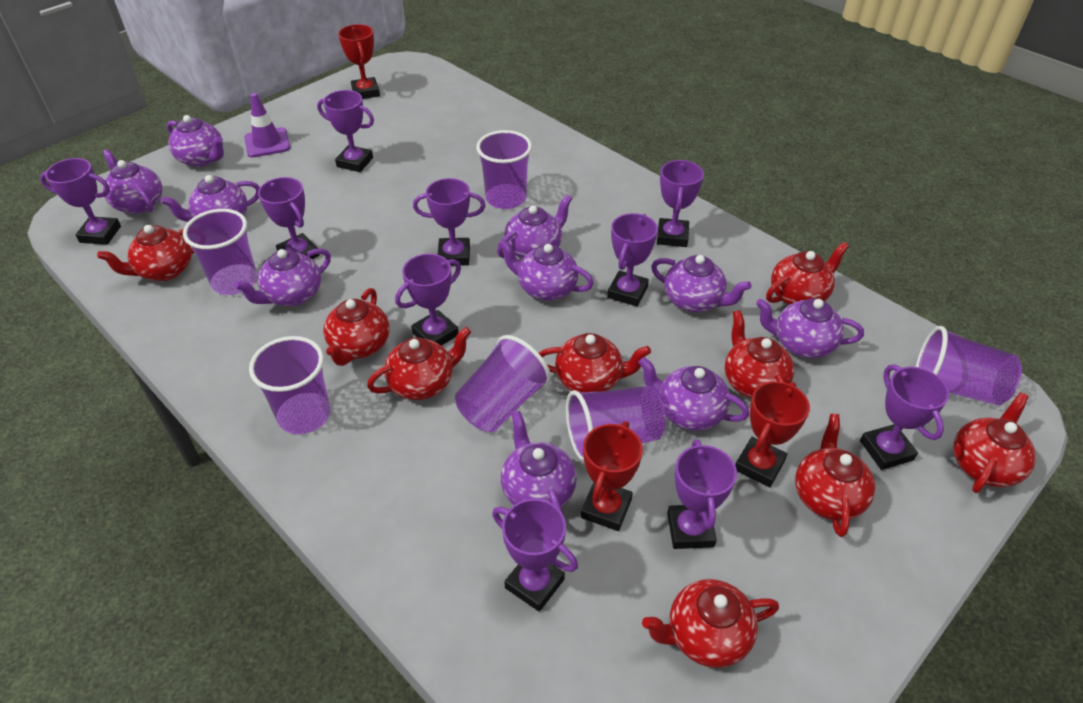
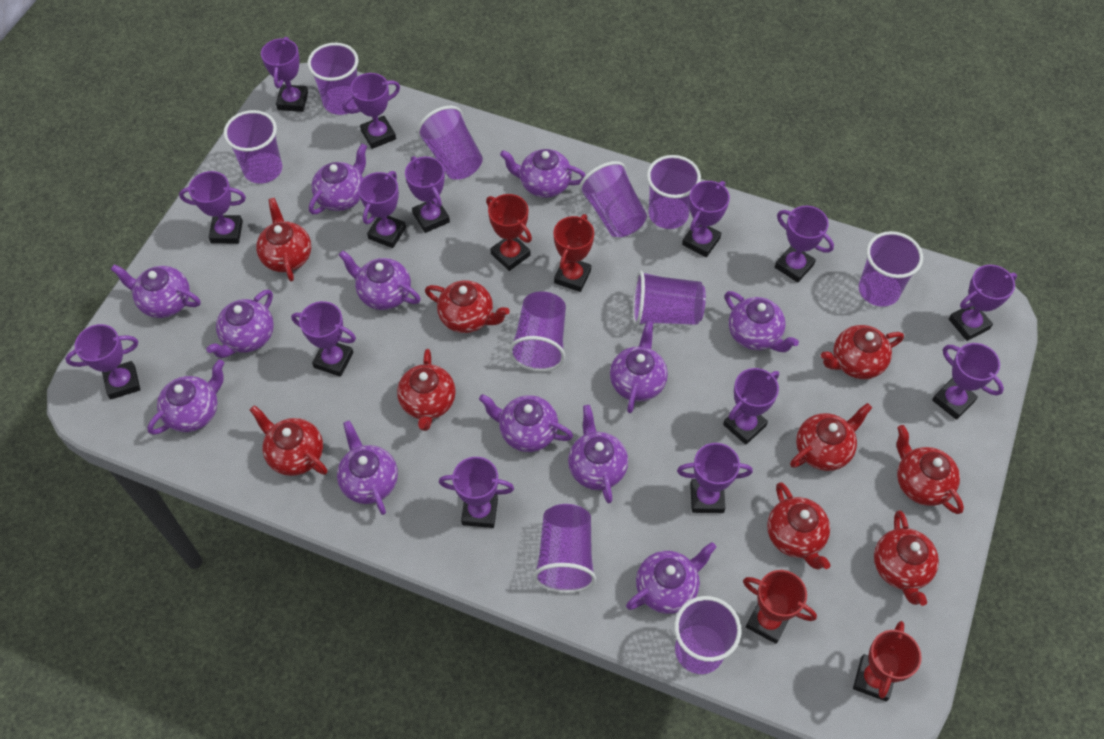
purple cup: [183,209,257,295] [249,336,331,434] [455,335,551,432] [476,130,532,209] [566,386,666,462] [916,326,1022,405] = 6 -> [224,110,282,184] [308,43,358,115] [417,106,483,180] [509,291,566,372] [533,504,596,593] [579,161,647,237] [633,271,706,326] [647,155,701,229] [674,596,742,674] [859,231,923,307] = 10
purple teapot: [103,149,162,214] [161,175,260,222] [167,115,224,167] [234,248,331,306] [497,194,572,259] [498,239,594,301] [501,411,577,514] [638,357,749,431] [651,255,751,312] [756,298,864,358] = 10 -> [110,264,200,318] [147,360,224,435] [206,289,274,358] [309,144,367,214] [337,420,398,515] [339,250,421,310] [479,394,573,452] [500,149,586,198] [568,405,628,503] [610,321,668,413] [626,542,716,614] [725,291,799,352] = 12
purple traffic cone: [244,93,290,157] = 1 -> none = 0
purple trophy: [40,158,121,245] [258,177,319,259] [317,90,374,172] [395,254,461,346] [413,178,486,266] [492,499,578,612] [607,213,658,307] [657,160,704,247] [667,439,737,549] [860,364,949,470] = 10 -> [65,324,141,399] [179,171,246,244] [261,37,308,112] [291,301,356,377] [342,73,400,149] [358,171,406,248] [405,156,450,233] [439,457,514,528] [677,443,753,513] [682,181,730,257] [723,368,779,445] [775,206,834,283] [932,343,1004,420] [949,265,1017,341] = 14
red trophy: [338,24,380,99] [581,421,643,531] [735,381,810,487] = 3 -> [486,194,532,271] [553,214,594,292] [743,570,817,644] [853,621,922,701] = 4

